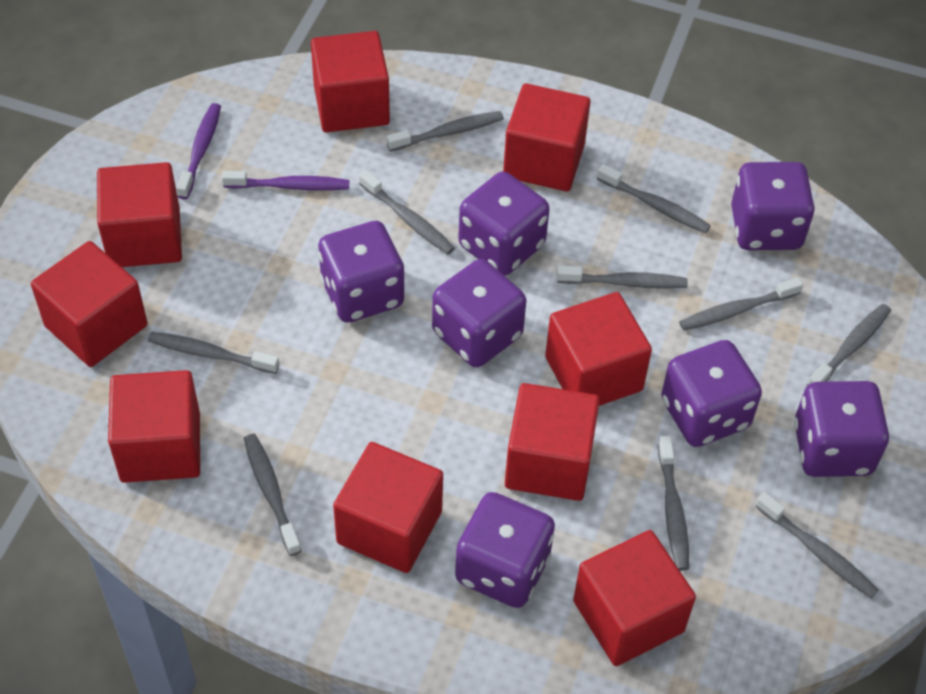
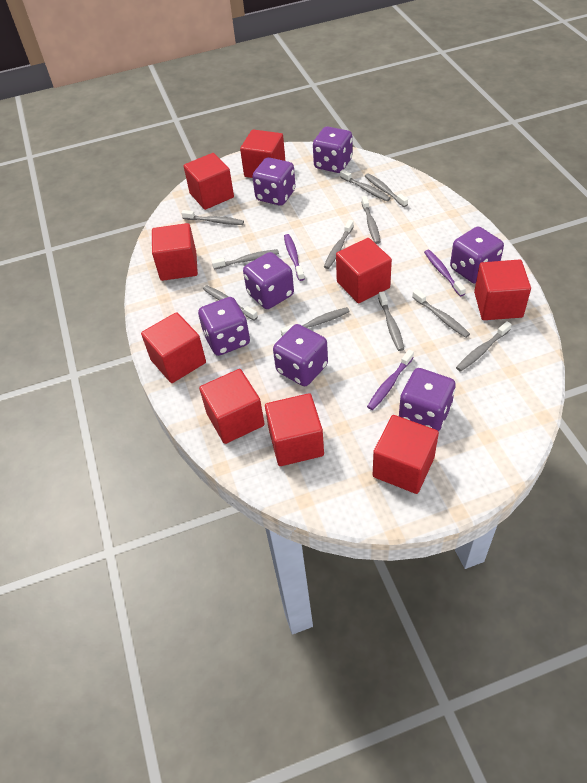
grey toothbrush: [148,332,279,374] [244,434,302,556] [359,170,455,255] [386,111,504,152] [557,266,688,289] [597,164,711,233] [658,436,689,571] [679,278,803,331] [755,492,878,598] [807,304,891,386] = 10 -> [181,210,244,225] [203,285,258,320] [212,249,279,269] [281,307,350,336] [324,220,354,269] [340,169,391,201] [361,196,380,244] [365,173,408,207] [378,291,404,351] [412,289,470,338] [456,321,512,372] = 11
purple toothbrush: [176,103,221,199] [222,171,349,191] = 2 -> [284,234,305,281] [367,350,414,410] [424,250,466,296] = 3

